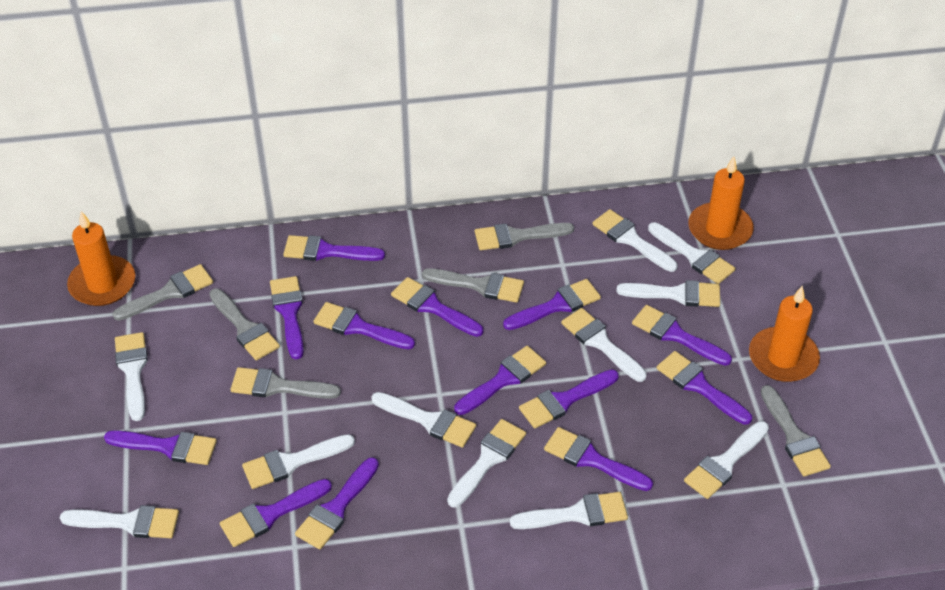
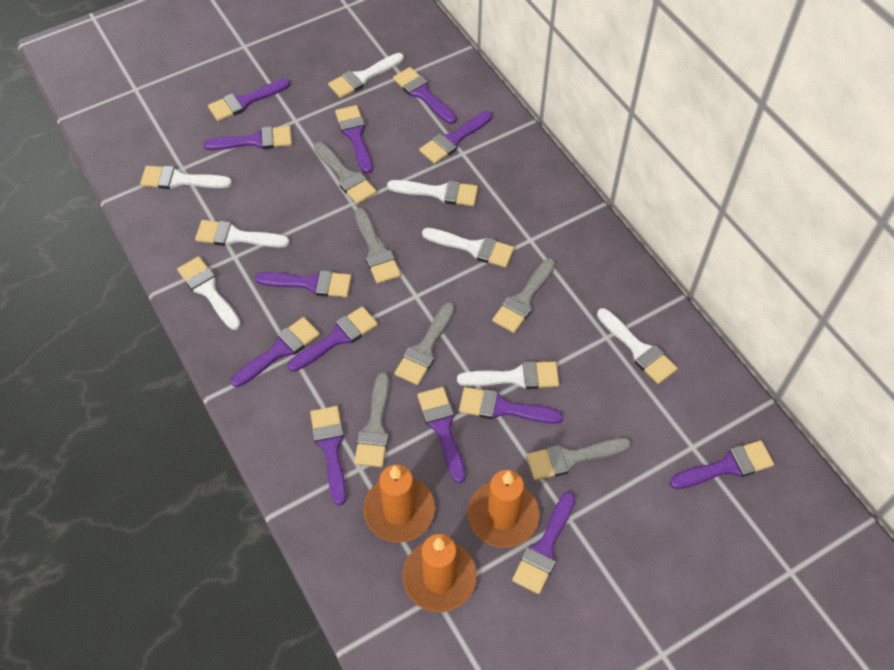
white brush: [60,505,179,538] [115,332,148,421] [242,434,355,489] [371,392,476,448] [447,419,526,507] [510,492,628,529] [561,308,647,382] [592,209,678,272] [617,280,720,307] [648,222,735,284] [684,421,769,499] = 11 -> [140,166,232,189] [177,256,241,330] [195,220,290,247] [328,53,404,98] [387,180,478,206] [422,228,514,268] [457,361,559,389] [597,308,678,384] = 8

